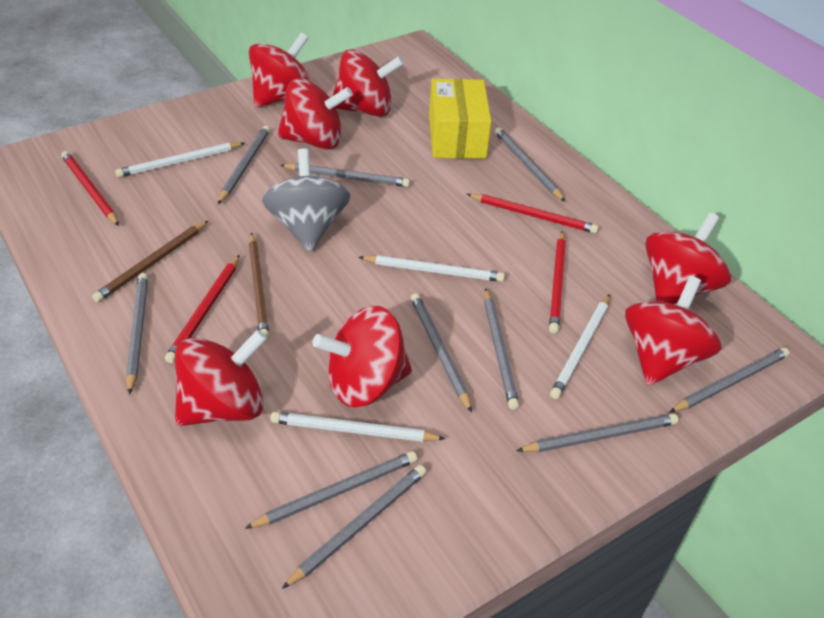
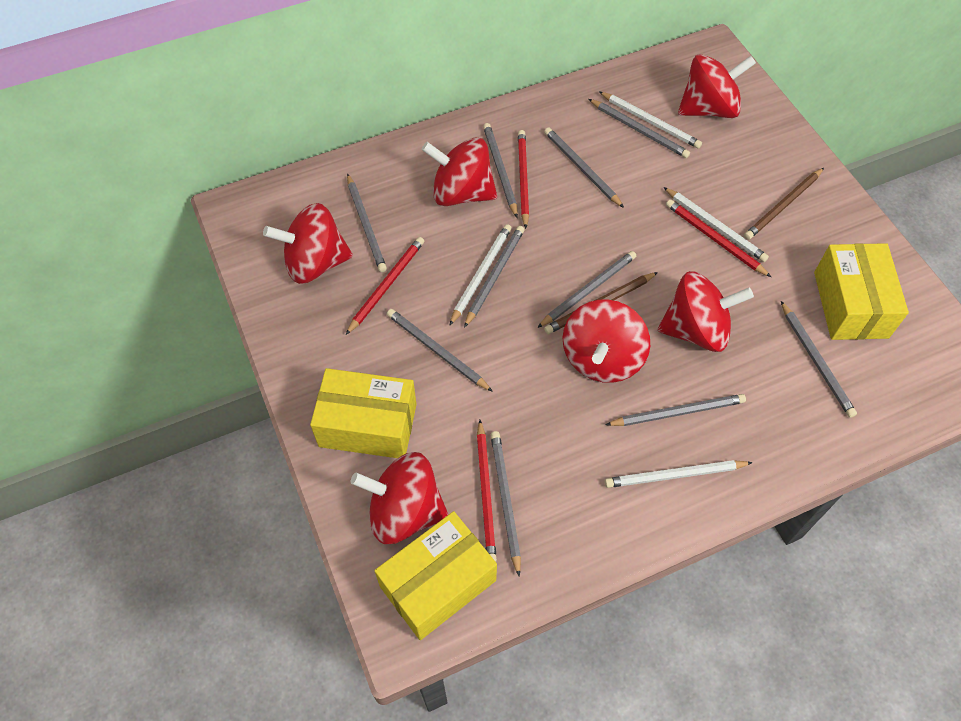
grey spinning top: [262,148,350,252] = 1 -> none = 0
red spinning top: [175,330,267,426] [249,32,311,108] [277,78,353,150] [312,306,412,408] [333,49,404,117] [625,276,722,386] [645,213,731,304] = 7 -> [263,203,353,284] [351,452,449,544] [422,138,497,206] [563,299,650,383] [658,271,754,352] [678,54,756,118] = 6
yellow box: [429,79,491,159] = 1 -> [310,368,417,458] [374,511,497,640] [814,243,909,340] = 3

